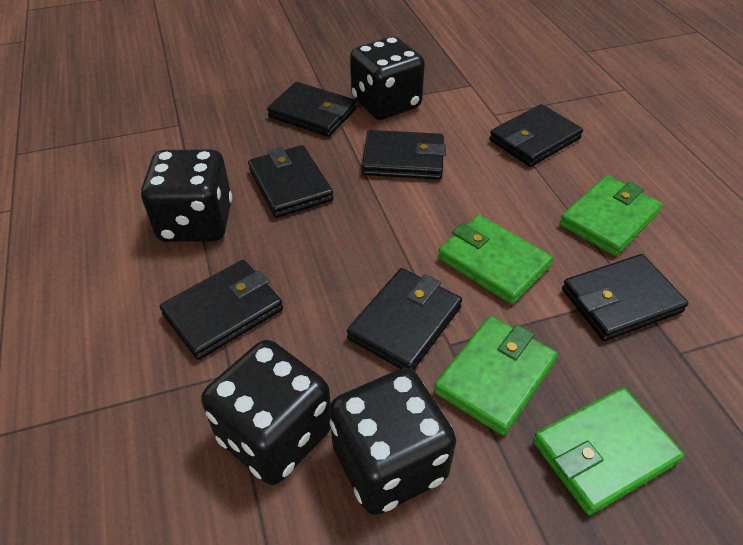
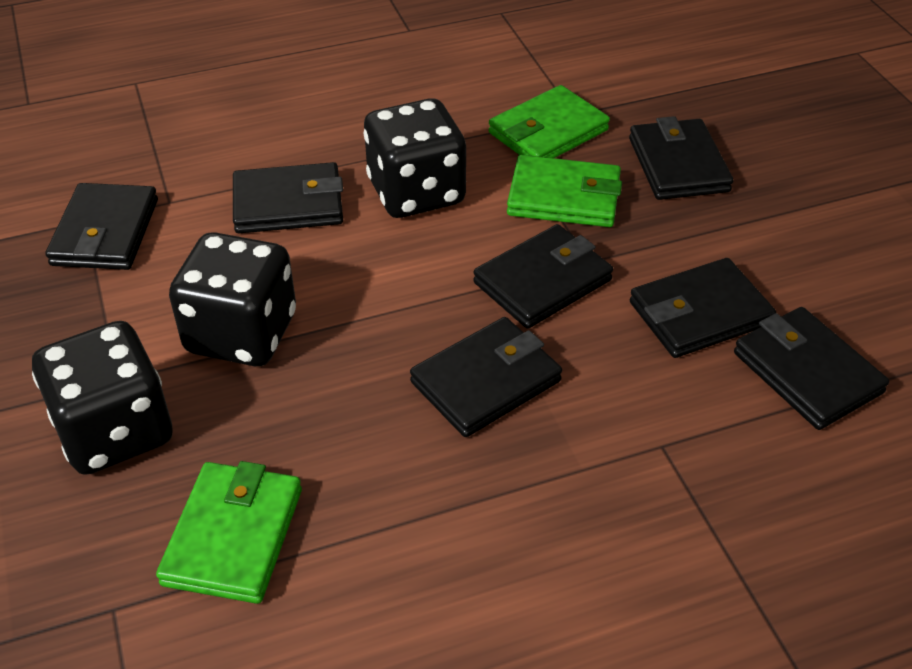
black dice: [141,149,232,242] [201,340,331,485] [329,368,456,515] [350,36,425,120] = 4 -> [32,321,173,475] [169,232,296,366] [363,98,466,218] = 3
green wallet: [434,316,558,436] [438,215,553,304] [533,387,684,515] [560,176,663,256] = 4 -> [156,461,302,604] [488,85,610,158] [507,155,622,227] = 3

